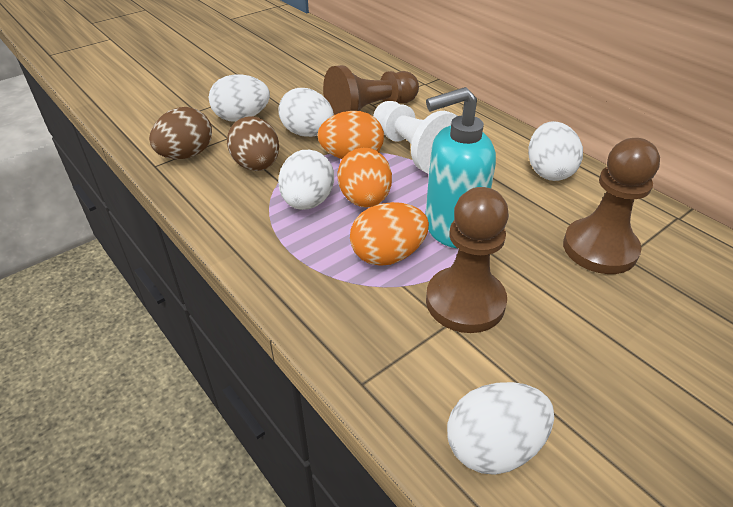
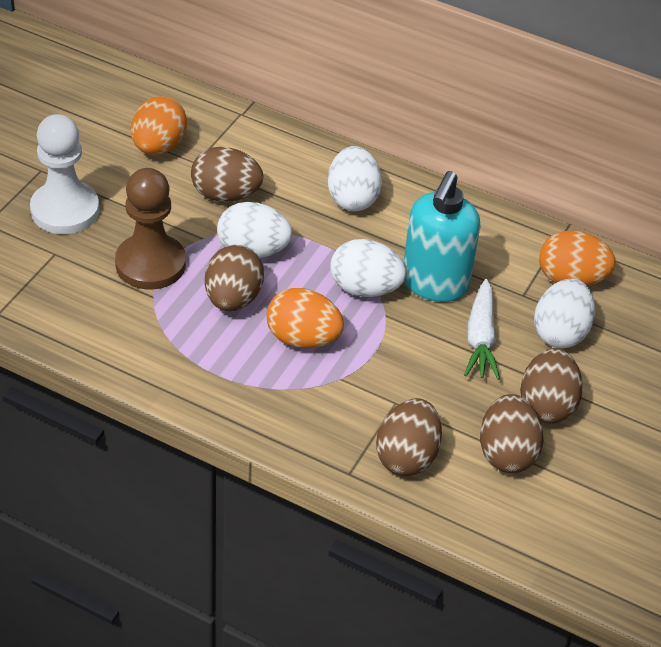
brown egg: [149,107,212,159] [227,116,279,171] = 2 -> [191,147,263,202] [205,245,264,312] [376,398,442,476] [480,394,544,473] [520,348,583,424] = 5
brown pawn: [323,65,419,115] [426,187,509,333] [563,138,660,274] = 3 -> [115,168,186,290] = 1
white carrot: none = 0 -> [464,279,500,380] = 1
white egg: [209,74,270,122] [278,88,334,137] [278,150,334,210] [447,382,554,475] [528,121,583,181] = 5 -> [217,202,292,258] [328,146,382,212] [330,239,407,297] [534,279,595,348] = 4

